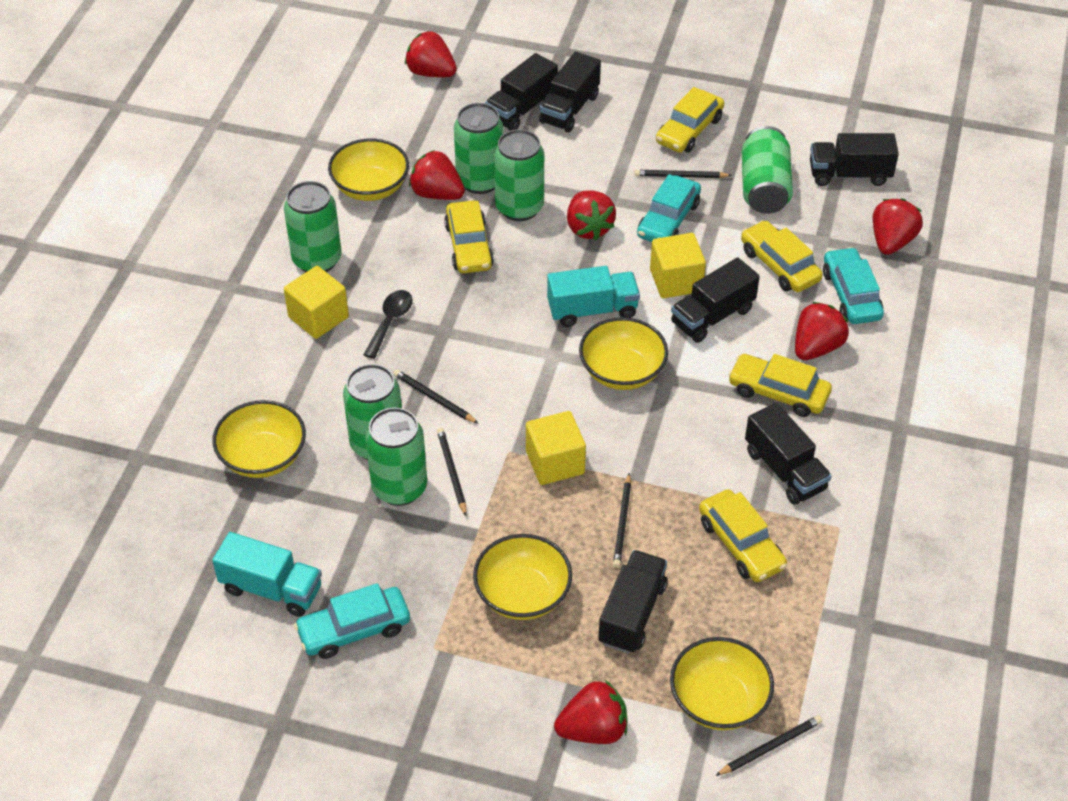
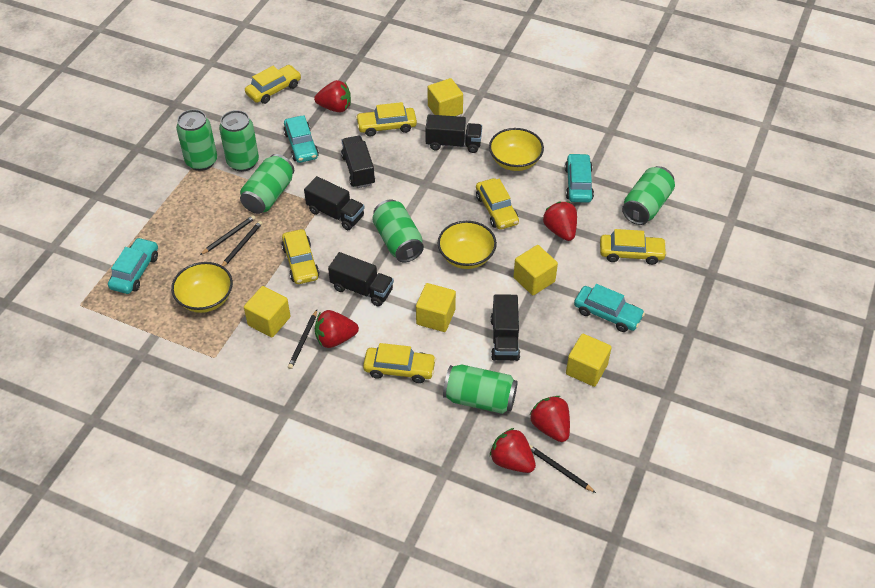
black pencil: [393,369,479,424] [437,428,467,516] [613,473,631,568] [635,170,732,178] [715,715,822,776] = 5 -> [200,215,255,255] [222,221,262,267] [288,310,317,369] [529,445,596,493] = 4
black spoon: [363,290,413,359] = 1 -> none = 0
black truck: [485,53,558,131] [539,52,601,132] [598,550,667,654] [671,257,760,343] [745,403,832,505] [810,133,899,186] = 6 -> [304,176,365,230] [328,252,394,307] [341,136,375,188] [425,115,482,153] [491,294,520,361] = 5
red strawberry: [405,31,457,77] [409,150,465,200] [554,680,627,744] [567,190,616,240] [795,302,849,360] [873,198,923,255] = 6 -> [314,80,351,112] [315,310,359,348] [490,428,536,473] [530,396,570,442] [543,202,577,241] = 5
turquoise car: [294,583,410,659] [637,174,701,242] [823,247,884,324] = 3 -> [108,238,158,294] [283,115,319,163] [565,153,594,203] [574,284,645,332] = 4
turquoise truck: [212,532,322,617] [547,266,640,327] = 2 -> none = 0
yellow bowl: [212,400,306,478] [328,139,409,201] [473,534,572,620] [579,317,668,390] [670,637,774,730] = 5 -> [171,262,233,313] [438,221,497,269] [489,128,544,171] = 3
yellow car: [444,200,494,273] [656,87,724,153] [699,489,787,582] [728,354,832,417] [741,220,823,292] = 5 -> [245,65,301,104] [281,229,319,284] [356,102,417,137] [363,343,436,383] [476,178,519,230] [600,229,667,265] = 6
yellow cube: [284,266,349,339] [526,411,586,485] [650,233,706,298] = 3 -> [244,286,291,337] [416,283,456,332] [428,78,463,116] [513,245,558,295] [566,334,612,387] = 5

